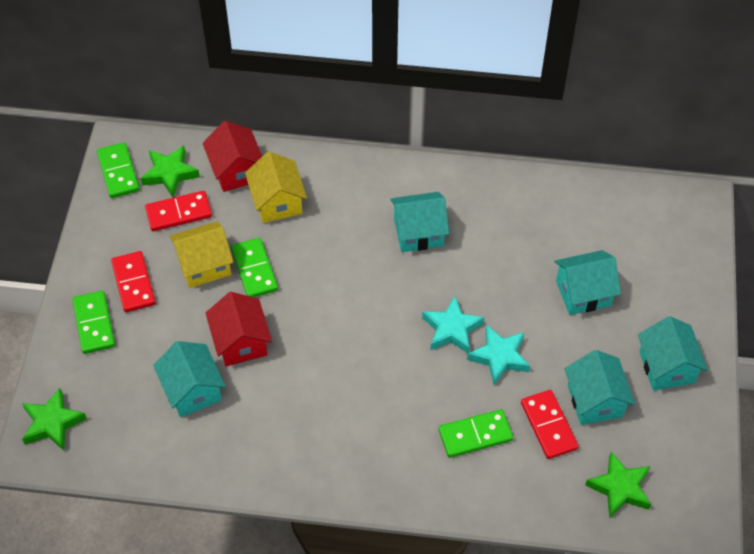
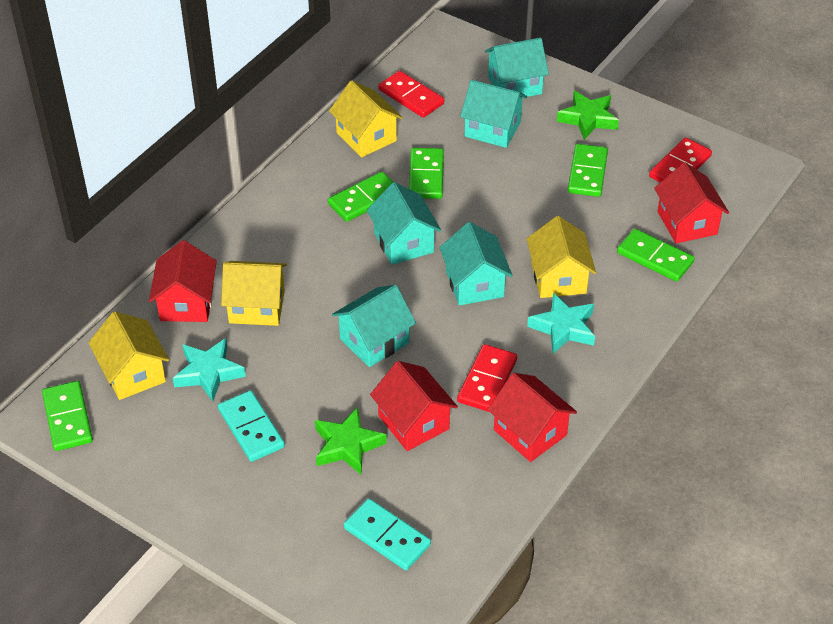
green domino: [72,291,115,354] [97,142,140,198] [231,238,278,297] [438,409,513,458] = 4 -> [42,381,93,451] [328,172,394,222] [409,148,444,199] [568,144,608,197] [617,229,695,282] = 5
green star: [22,388,87,451] [140,145,200,197] [585,452,651,518] = 3 -> [315,407,387,475] [557,91,619,140] = 2
red house: [203,121,262,192] [206,292,272,366] = 2 -> [149,240,217,322] [370,361,458,451] [487,373,577,462] [654,162,729,244] = 4
turquoise domino: none = 0 -> [218,390,285,462] [344,498,431,570] = 2
yellow house: [170,221,233,288] [245,152,307,223] = 2 -> [88,311,169,400] [221,261,287,326] [329,80,403,157] [527,216,596,298] = 4

